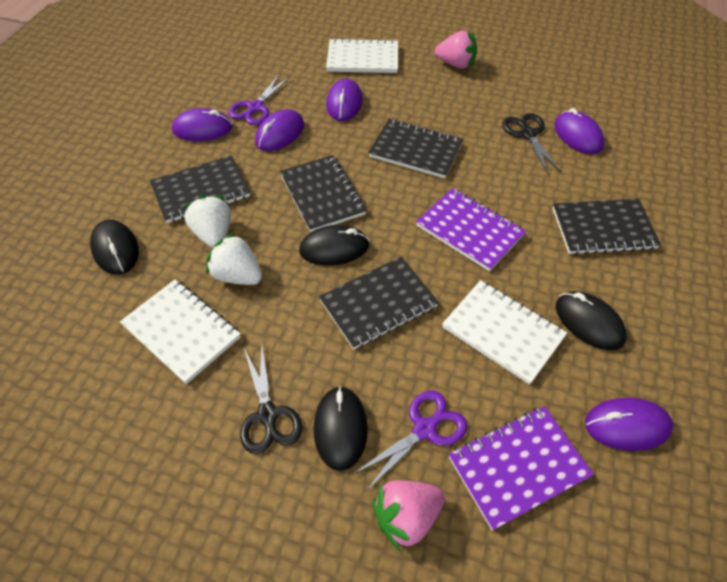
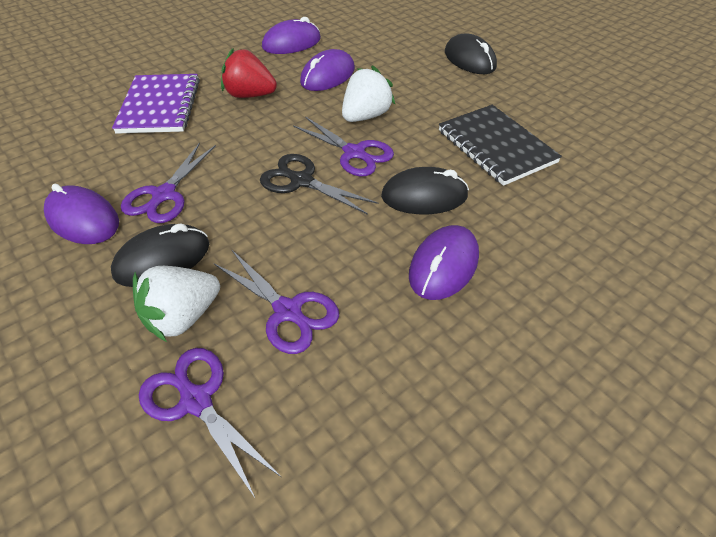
black mouse: [90,220,139,275] [299,225,369,266] [314,386,368,471] [556,291,627,350] = 4 -> [111,223,209,287] [381,167,469,214] [445,33,497,74] = 3
black notebook: [150,156,250,223] [280,155,367,233] [319,257,439,350] [368,119,463,178] [552,199,661,255] = 5 -> [439,105,562,186] = 1
black scissors: [240,345,302,454] [502,113,561,173] = 2 -> [260,154,378,215] = 1
pink strawberry: [372,480,445,552] [435,30,477,69] = 2 -> none = 0
purple mouse: [172,108,232,141] [255,109,304,151] [326,79,363,121] [554,108,604,154] [585,398,673,451] = 5 -> [44,184,119,244] [262,17,321,54] [300,49,355,91] [409,225,479,300] = 4
purple notebook: [416,188,526,271] [449,406,594,531] = 2 -> [112,74,200,134] = 1
purple scissors: [228,75,290,125] [353,390,467,490] = 2 -> [121,143,216,223] [139,348,281,498] [214,250,339,354] [293,117,394,176] = 4
red strawberry: none = 0 -> [221,48,277,98] = 1
white notebook: [120,279,240,384] [326,38,398,73] [442,280,567,385] = 3 -> none = 0

